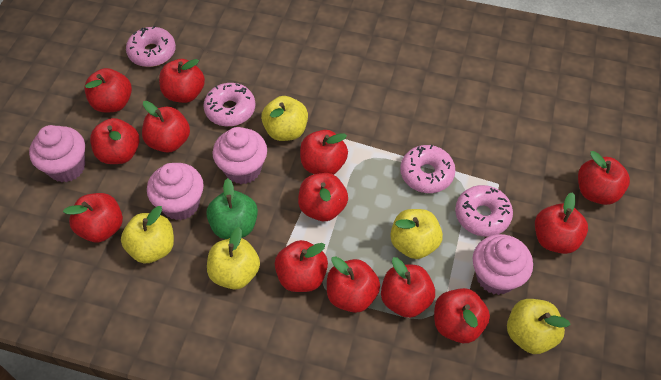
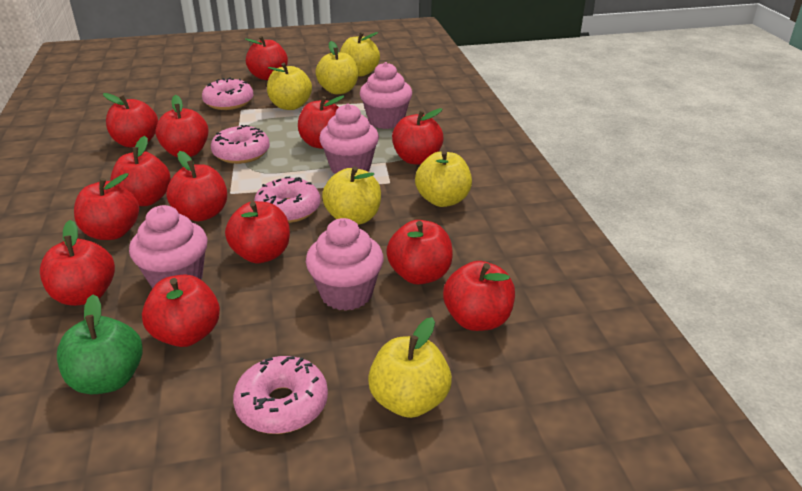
yellow apple: [121,206,174,264] [207,227,260,290] [261,96,308,141] [390,209,443,259] [507,299,571,354] = 5 -> [267,63,312,110] [316,41,358,94] [322,166,381,225] [340,32,380,77] [368,317,452,418] [415,150,472,207] = 6

